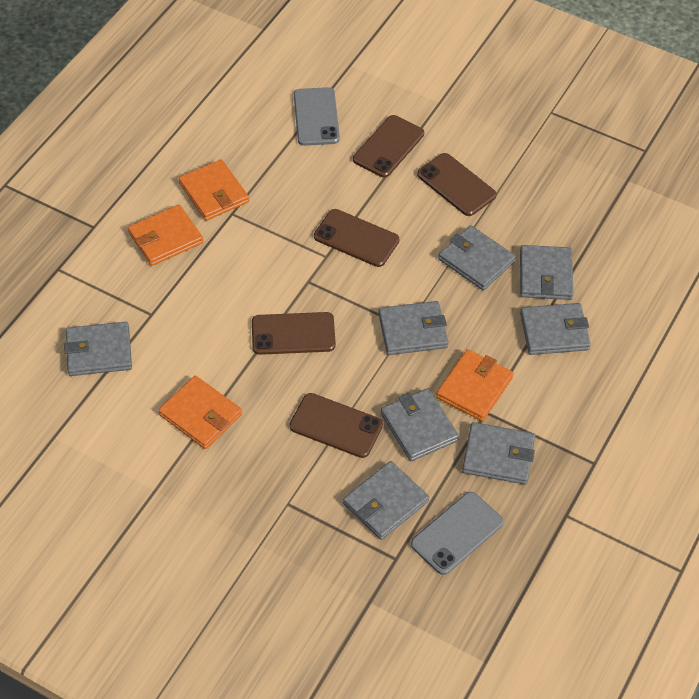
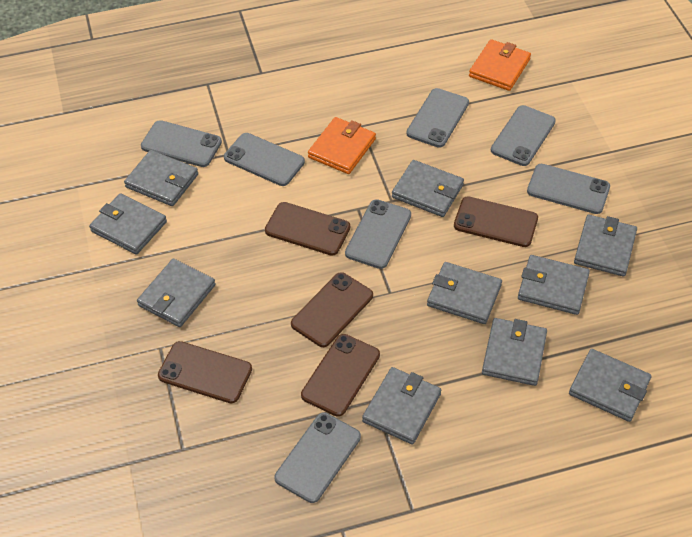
grey phone: [294,87,340,146] [411,492,503,575] = 2 -> [141,120,222,167] [224,133,305,186] [274,413,361,503] [345,199,411,269] [406,88,469,148] [491,105,556,166] [527,164,610,214] = 7
grey wallet: [64,322,132,376] [343,461,429,540] [378,301,448,355] [381,388,459,461] [438,225,516,290] [462,422,535,485] [520,245,573,300] [520,303,591,355] = 8 -> [89,193,167,255] [124,150,198,206] [137,259,216,327] [362,367,441,444] [392,160,464,217] [427,262,502,324] [482,318,547,386] [518,255,590,315] [569,349,651,422] [574,215,637,277] = 10
orange wallet: [128,205,203,266] [159,376,242,449] [179,159,249,221] [436,349,514,421] = 4 -> [308,117,376,174] [469,39,531,91] = 2

